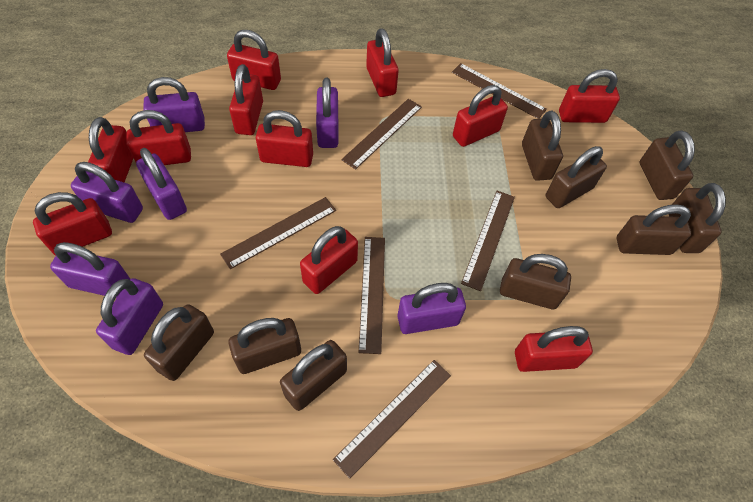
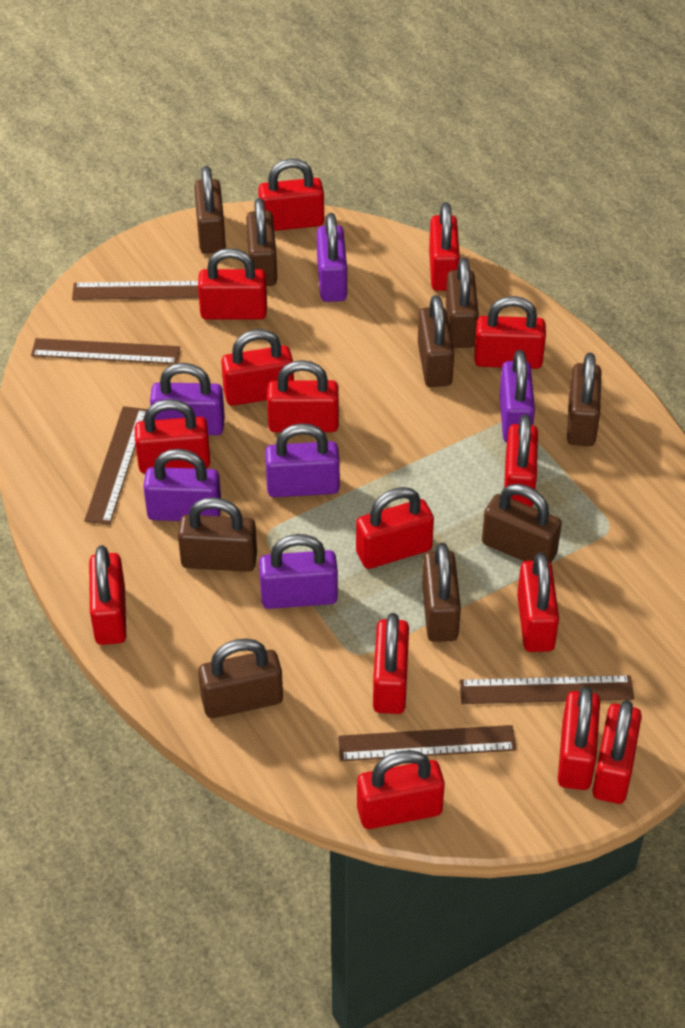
brown ruler: [220,197,336,269] [333,360,451,479] [341,99,422,170] [358,237,385,354] [452,63,547,119] [461,191,515,291] = 6 -> [31,338,180,364] [72,281,199,300] [84,406,147,525] [338,725,516,761] [459,675,634,704] = 5
purple padlock: [50,242,130,298] [71,162,143,223] [96,278,163,355] [136,148,187,220] [143,77,205,132] [316,78,338,148] [397,283,466,334] = 7 -> [143,449,221,521] [150,363,225,435] [259,534,338,609] [265,423,340,497] [317,213,347,302] [499,350,535,443] = 6
red padlock: [33,192,112,256] [88,117,134,182] [126,110,191,165] [227,30,281,90] [229,64,263,135] [256,110,313,167] [300,226,358,294] [366,28,399,97] [453,85,508,147] [515,326,593,372] [559,69,620,123] = 11 -> [89,545,126,645] [135,399,210,473] [198,248,267,319] [221,329,294,406] [258,159,324,231] [267,360,339,432] [356,487,434,569] [357,750,445,829] [373,613,409,714] [429,202,460,291] [474,296,546,369] [504,414,538,507] [517,553,559,652] [558,687,600,790] [592,700,642,804] = 15

